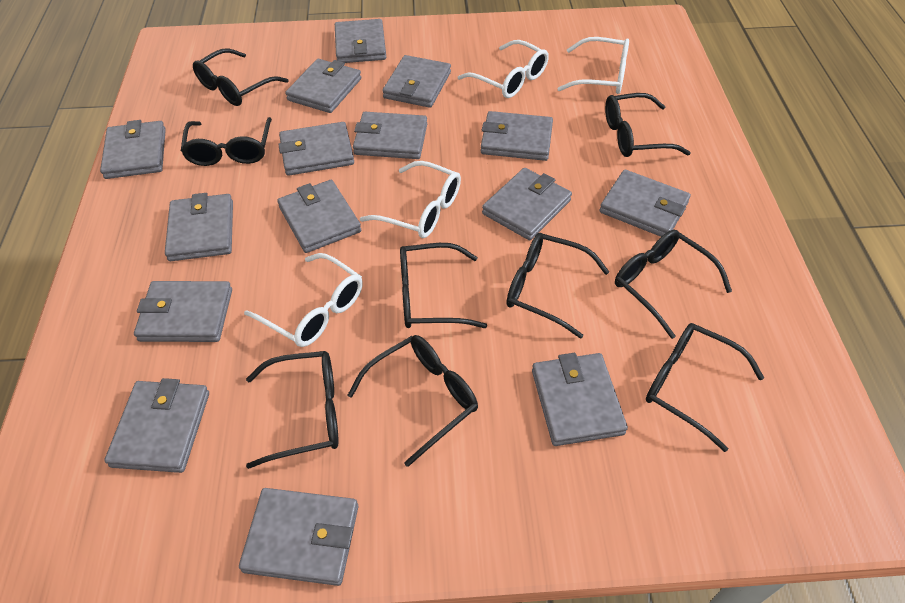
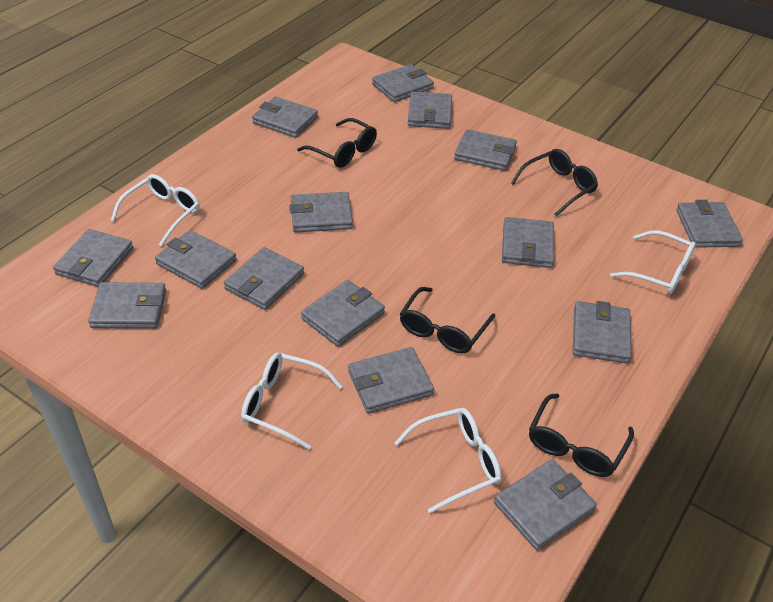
black glasses: [181,117,272,166] [193,49,289,106] [246,351,339,469] [348,335,478,467] [400,243,487,328] [507,233,609,339] [605,93,690,157] [615,230,732,339] [646,323,764,452] = 9 -> [297,118,377,168] [400,287,495,353] [511,149,598,217] [529,394,634,477] = 4

